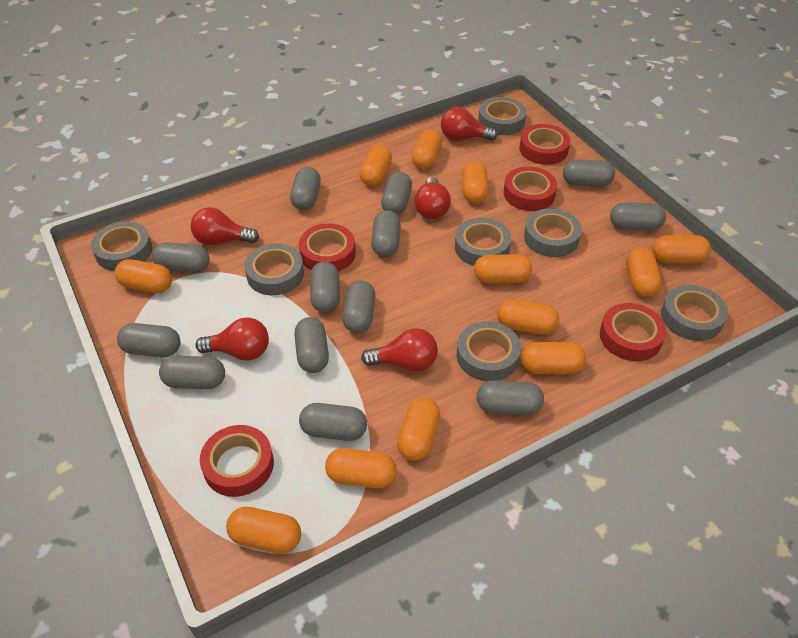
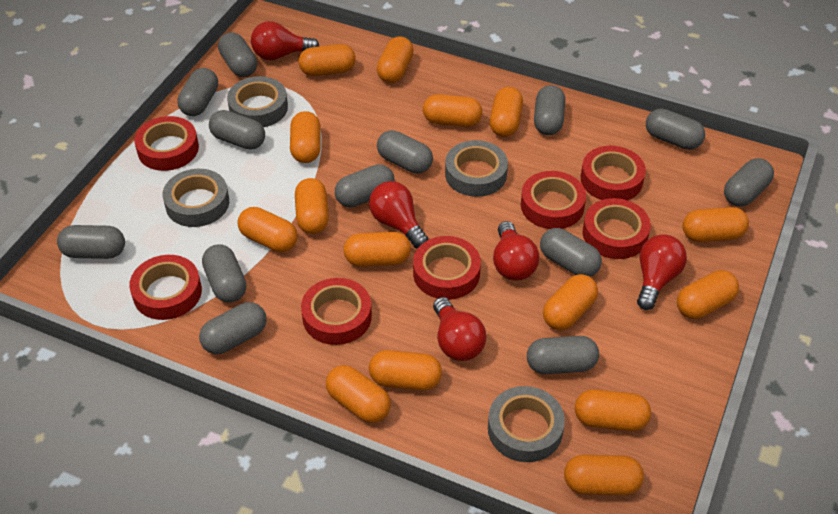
grey tape: [91,221,152,271] [244,243,304,295] [455,218,511,266] [457,321,521,381] [478,97,526,135] [524,208,582,257] [661,285,728,341] = 7 -> [163,169,229,227] [227,76,288,127] [445,140,508,197] [488,386,565,462] = 4
orange capsule: [114,259,172,293] [226,507,301,554] [325,448,397,489] [359,145,392,186] [397,398,440,461] [412,129,442,169] [461,161,489,204] [474,254,532,283] [498,300,559,334] [521,342,586,374] [626,247,662,297] [652,235,711,263] = 12 -> [237,207,298,252] [290,111,321,163] [295,178,329,234] [299,44,356,76] [326,365,391,423] [344,232,411,267] [369,350,442,390] [377,36,414,83] [423,94,482,127] [490,87,523,137] [543,274,598,330] [564,455,644,495] [575,389,651,431] [677,270,739,319] [683,207,749,242] = 15
red tape: [200,425,274,497] [299,223,356,271] [503,166,557,211] [519,124,570,165] [600,303,666,361] = 5 -> [129,255,202,320] [134,116,199,171] [301,278,372,345] [413,236,481,300] [521,171,586,229] [581,146,646,200] [583,198,651,259] = 7

